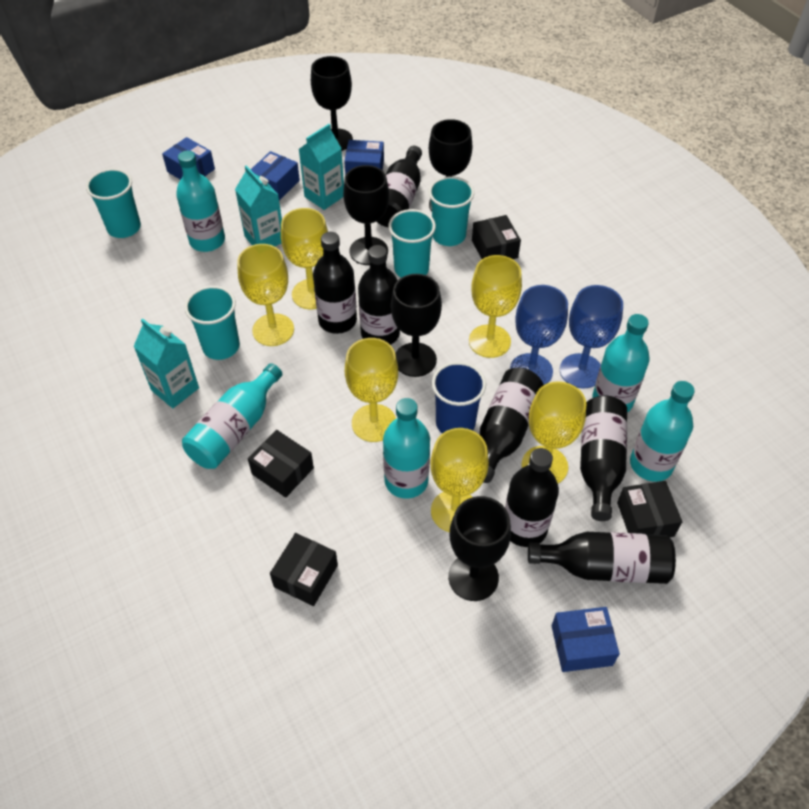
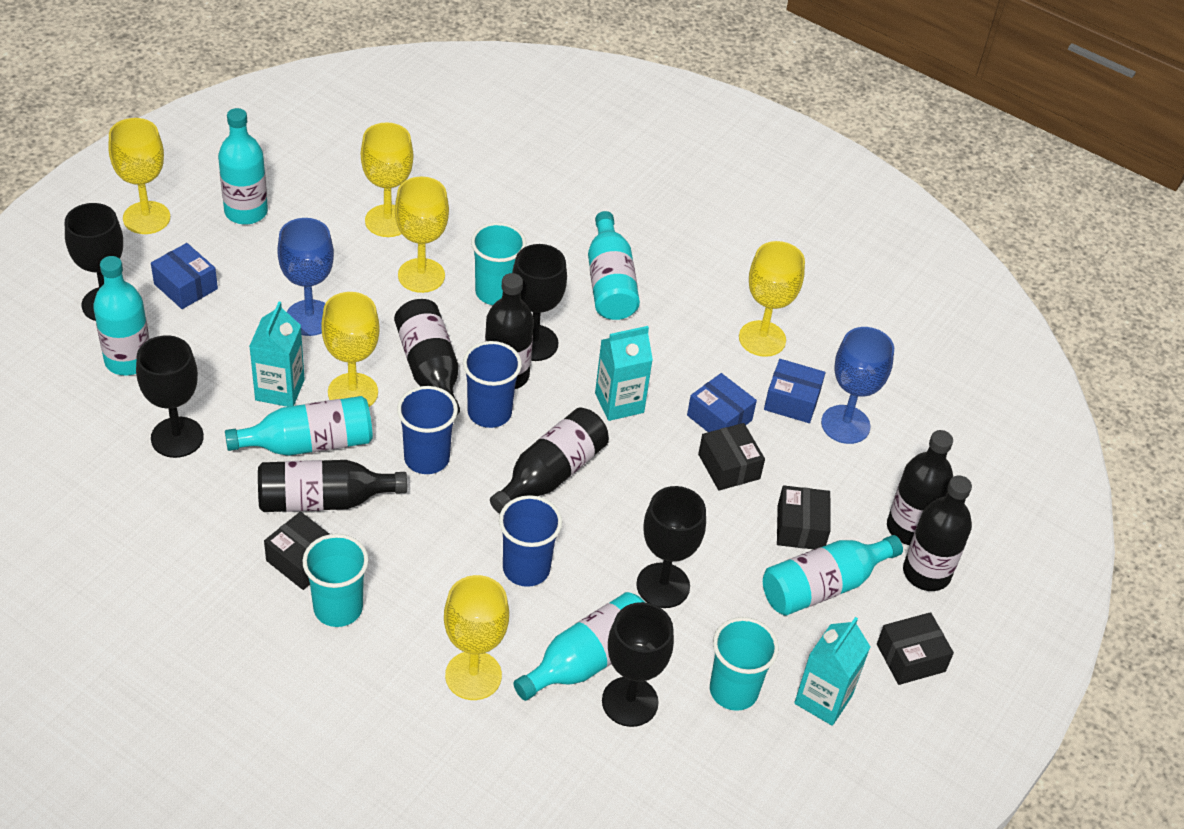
black bottle: [313,232,357,334] [358,245,400,345] [376,146,422,227] [480,368,544,483] [505,448,559,547] [528,532,676,584] [580,396,627,521] = 7 -> [258,460,407,512] [394,299,460,415] [485,273,534,389] [490,408,609,514] [887,430,953,545] [903,475,972,591] = 6
blue box: [162,137,215,180] [250,151,300,200] [344,140,384,176] [551,607,620,672] = 4 -> [151,243,218,309] [687,373,757,432] [764,359,825,423] = 3
blue cup: [432,362,486,433] = 1 -> [397,386,458,474] [463,341,522,428] [499,495,562,587] = 3
turquoise bottle: [176,151,225,252] [182,363,282,469] [383,398,430,499] [592,314,650,413] [630,381,695,482] = 5 -> [93,256,150,376] [218,108,268,225] [225,396,373,456] [513,592,644,701] [588,211,640,320] [763,535,903,616] = 6
turquoise cup: [86,169,141,238] [184,286,240,360] [388,209,436,278] [429,176,474,246] = 4 -> [302,534,369,627] [471,222,526,305] [710,617,779,711] = 3

